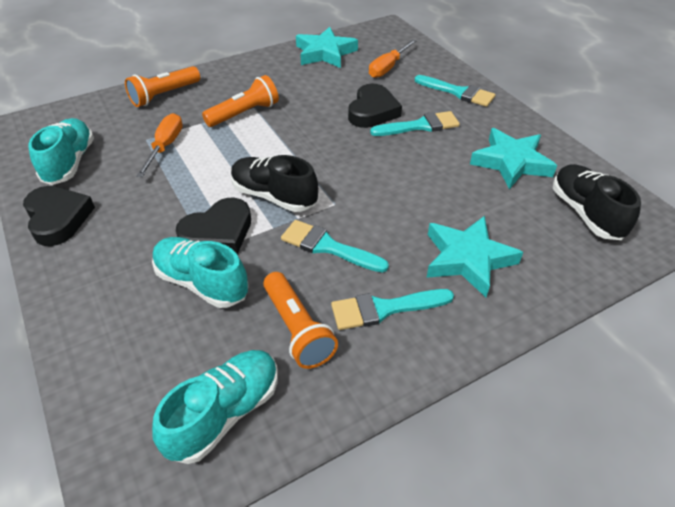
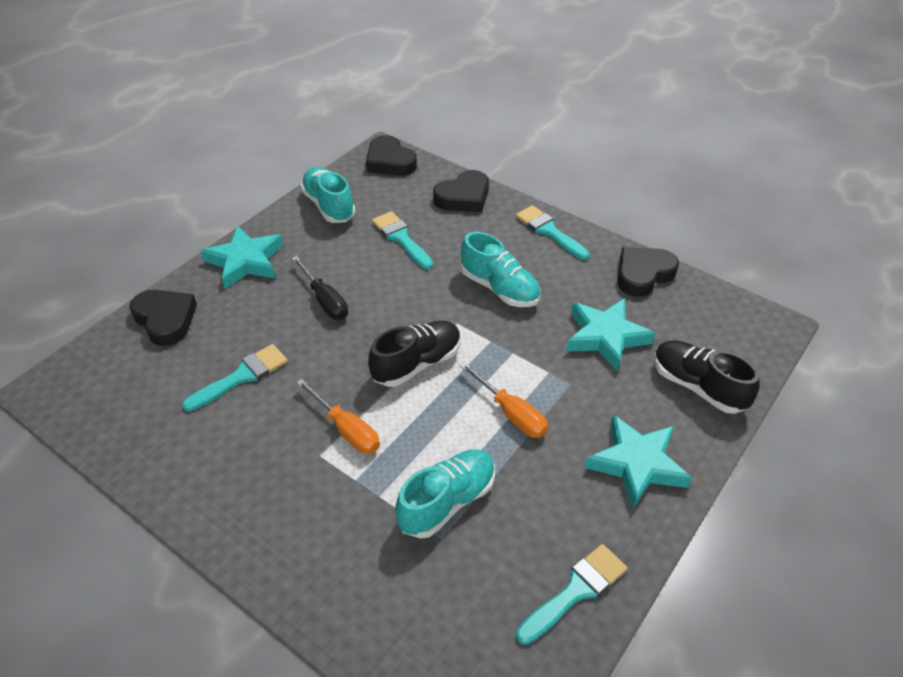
black heart: [23,186,95,246] [176,198,251,254] [348,84,402,128] = 3 -> [129,290,197,346] [366,135,417,176] [433,170,489,212] [617,247,679,297] = 4
black screwdriver: none = 0 -> [291,256,348,320] = 1
orange flashlight: [125,66,200,107] [202,75,279,127] [263,272,338,369] = 3 -> none = 0

